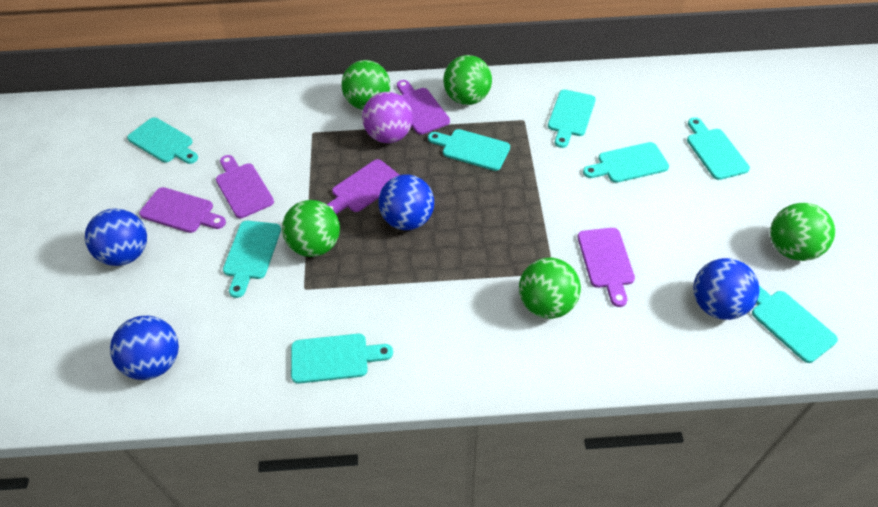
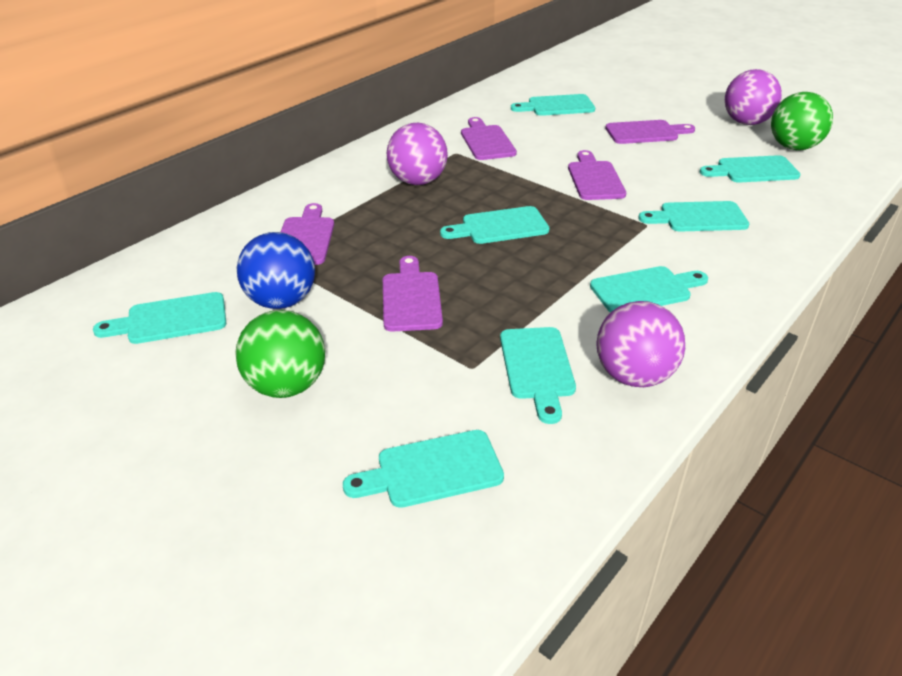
blue ball: [85,209,147,266] [110,316,179,380] [379,174,434,230] [693,258,760,320] = 4 -> [237,232,315,309] = 1
green ball: [282,200,340,257] [341,60,390,110] [443,55,492,105] [519,258,581,319] [770,203,835,261] = 5 -> [235,310,325,398] [771,92,833,150] = 2
purple ball: [362,92,413,143] = 1 -> [387,123,448,185] [596,301,685,387] [725,69,782,125] = 3

